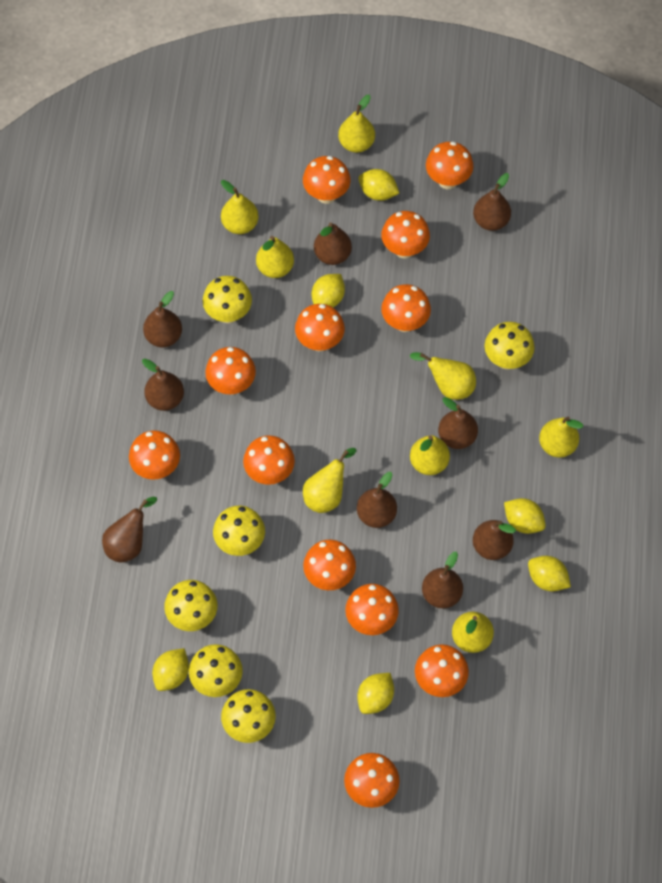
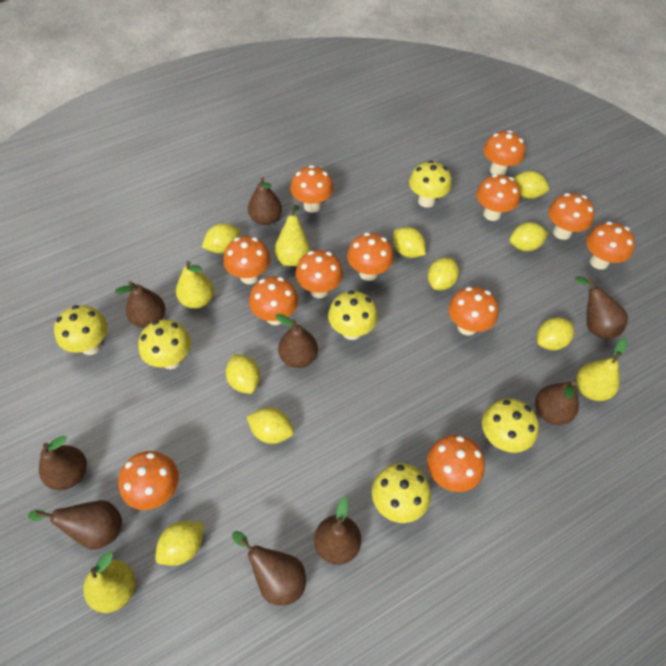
yellow lemon: [152,648,189,691] [312,274,345,307] [357,673,394,714] [358,169,399,201] [504,498,546,534] [528,556,571,592] = 6 -> [155,521,204,566] [202,223,240,254] [226,354,260,394] [247,407,294,444] [393,227,426,258] [428,257,459,290] [509,222,548,251] [513,171,549,199] [537,317,574,350] = 9
yellow pear: [221,180,259,234] [256,236,294,278] [303,448,357,513] [338,95,375,153] [410,352,476,400] [410,435,450,475] [452,612,494,653] [539,417,583,458] = 8 -> [83,551,136,613] [176,261,214,309] [274,204,310,266] [576,338,627,401] = 4

